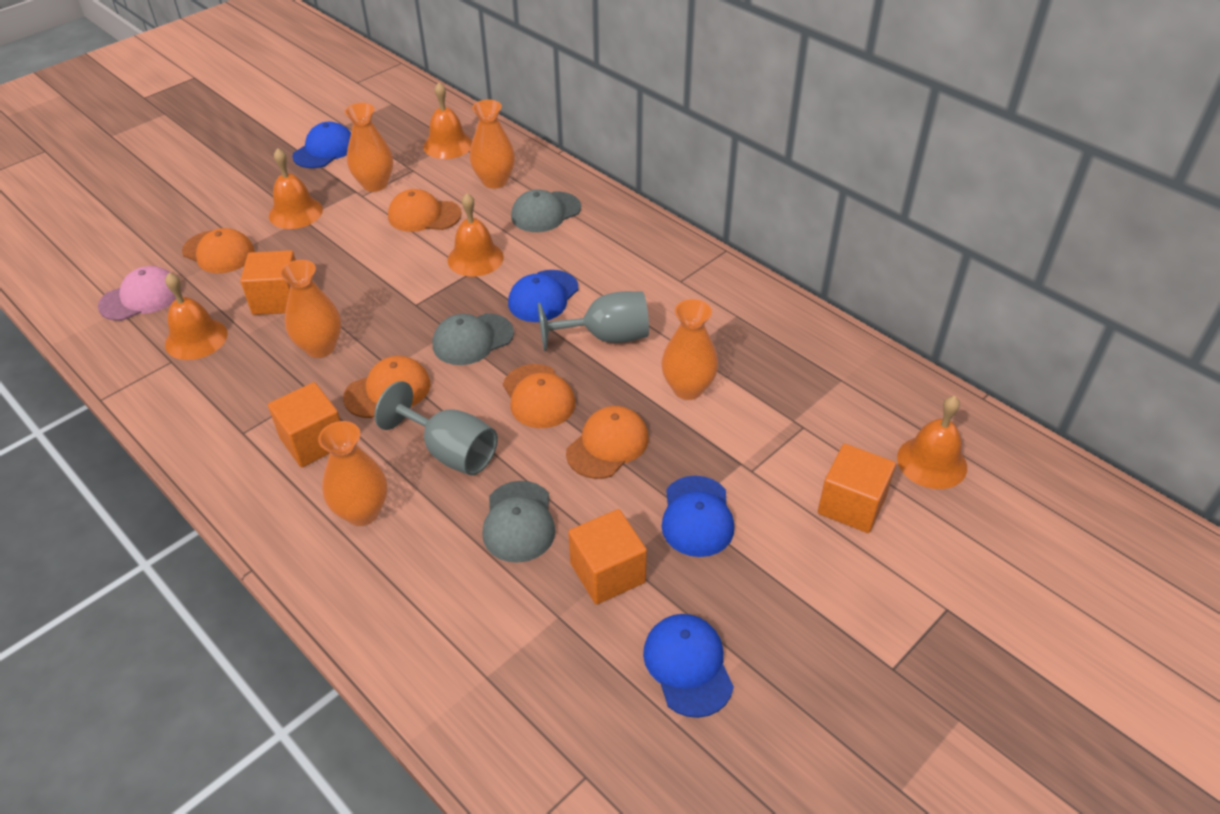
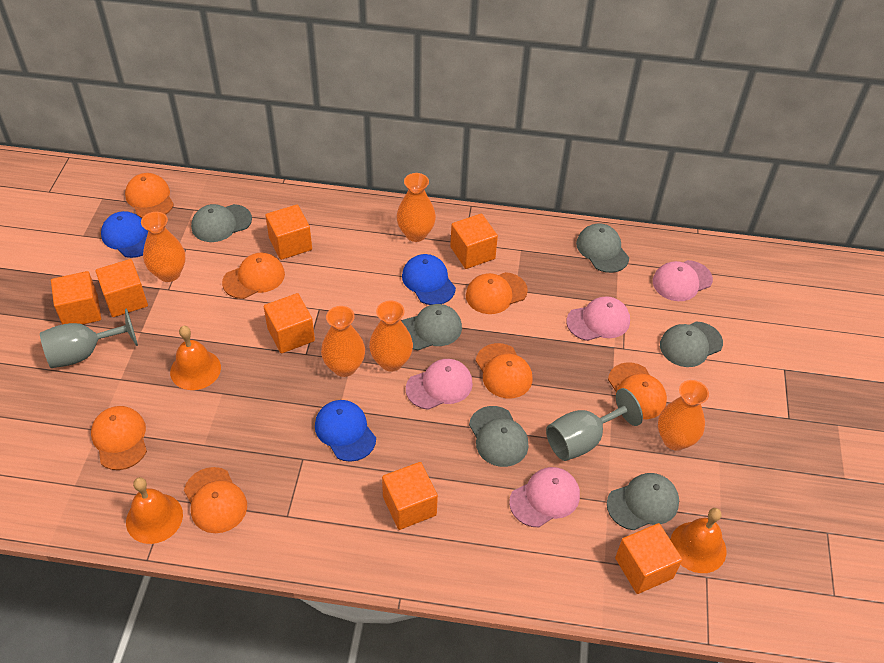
blue cap: [292,122,351,168] [508,270,578,322] [643,614,734,718] [661,476,734,557] = 4 -> [101,211,148,258] [315,400,376,462] [402,254,456,305] = 3
grey cap: [433,313,514,365] [482,481,556,563] [511,189,581,232] = 3 -> [191,204,252,242] [402,304,462,350] [469,406,529,467] [576,223,629,273] [607,473,679,530] [660,322,723,367] = 6
orange bell: [165,273,227,360] [269,148,323,229] [423,82,472,159] [447,193,504,276] [897,396,967,489] = 5 -> [126,477,183,544] [170,326,221,390] [670,508,726,573] = 3
orange cap: [182,228,255,273] [343,356,430,418] [388,189,461,232] [503,364,575,428] [566,406,649,479] = 5 -> [91,406,147,470] [125,173,174,218] [184,467,247,533] [222,252,285,299] [466,272,528,314] [476,343,533,398] [608,362,667,419] = 7
orange cube: [240,250,296,315] [268,382,340,467] [568,509,647,605] [818,444,896,533] = 4 -> [51,271,101,325] [95,259,148,317] [264,293,315,354] [265,205,312,260] [382,462,438,530] [450,214,498,269] [615,523,682,594] = 7
pink cap: [98,266,182,321] = 1 -> [406,359,473,410] [509,467,580,527] [566,296,630,341] [653,260,713,301] = 4

